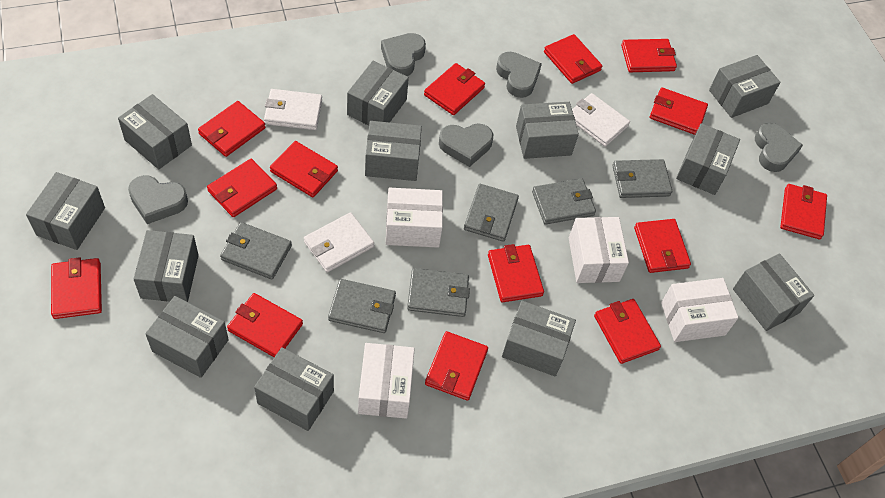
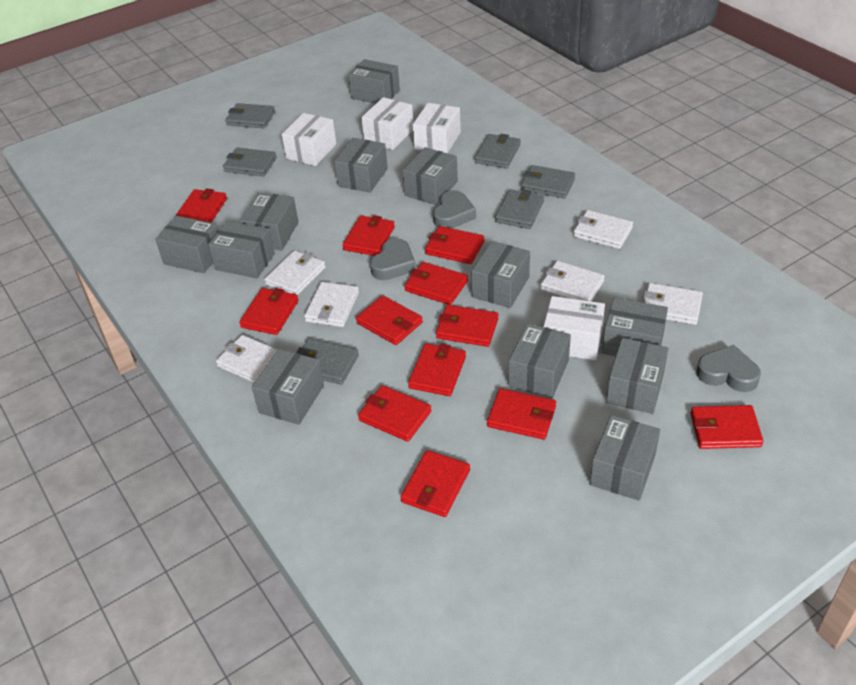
grey heart: [128,175,188,224] [381,33,426,76] [439,123,493,167] [496,52,542,98] [755,123,803,172] = 5 -> [370,238,416,280] [433,190,476,228] [696,345,761,392] = 3
red wallet: [51,257,102,319] [198,101,266,157] [207,159,277,217] [227,293,303,357] [270,141,338,197] [424,63,485,115] [425,331,488,401] [488,244,544,302] [544,34,602,84] [594,299,661,364] [621,39,677,72] [634,219,691,273] [650,87,708,135] [780,184,827,239] = 14 -> [175,189,227,223] [239,288,299,335] [343,215,395,256] [356,295,423,345] [358,385,432,442] [401,450,470,517] [405,262,468,305] [408,343,466,396] [425,226,485,264] [436,305,498,347] [487,388,556,440] [690,405,763,449] = 12
white wallet: [264,89,322,130] [304,212,374,272] [572,93,630,147] = 3 -> [216,335,278,383] [264,250,326,295] [304,282,359,327] [541,261,605,301] [573,210,633,249] [643,283,703,325] = 6

